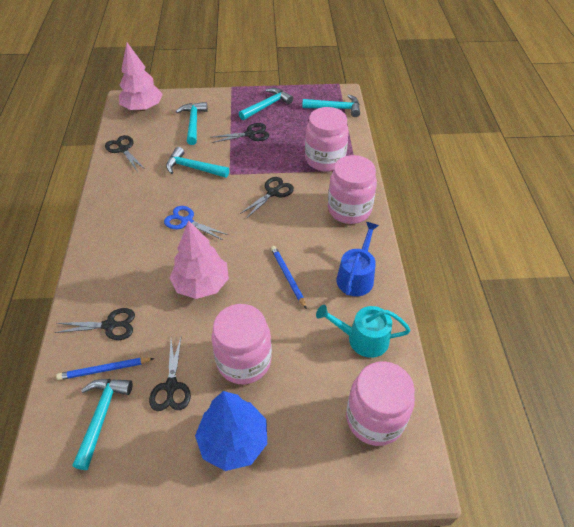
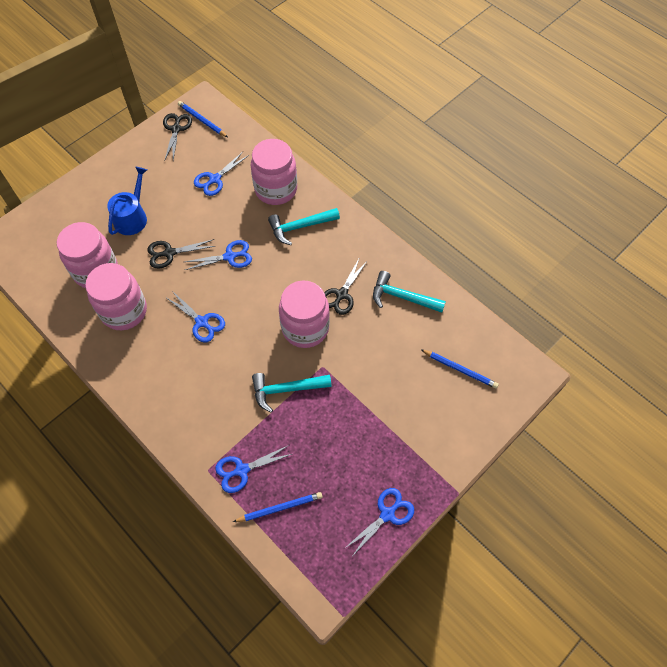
black scissors: [54,308,135,340] [105,135,145,172] [149,335,191,411] [212,123,269,143] [240,177,294,219] = 5 -> [147,239,215,269] [163,113,192,161] [324,257,368,315] = 3
blue pencil: [56,358,154,380] [271,246,307,309] = 2 -> [178,101,228,137] [233,492,322,522] [421,350,499,389] = 3
blue scissors: [164,206,228,240] = 1 -> [165,291,225,342] [184,240,252,270] [194,152,249,196] [215,445,292,493] [345,488,414,555] = 5
blue tree: [195,391,267,471] = 1 -> none = 0
pink tree: [119,43,163,111] [170,220,229,299] = 2 -> none = 0
turquoise hammer: [72,379,133,470] [166,147,229,178] [176,102,208,145] [239,88,293,120] [302,95,360,117] = 5 -> [252,373,332,413] [268,208,340,245] [373,271,446,313] = 3
turquoise watering can: [316,305,411,358] = 1 -> none = 0

